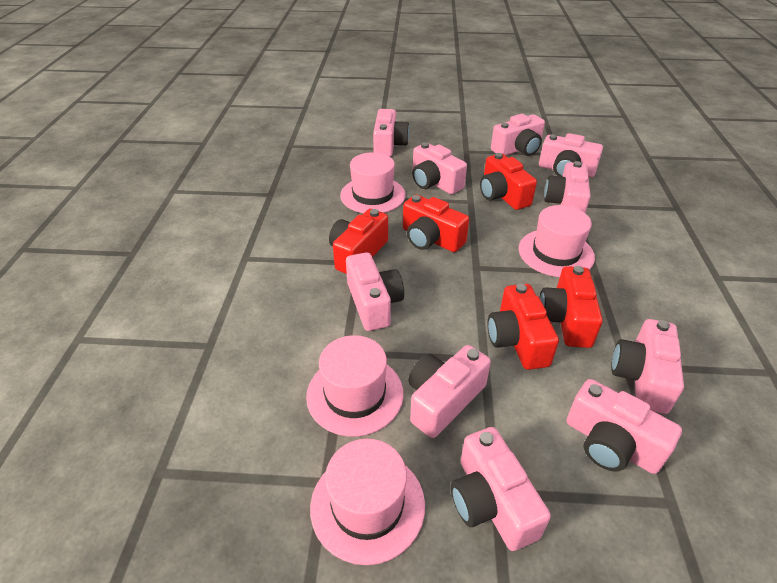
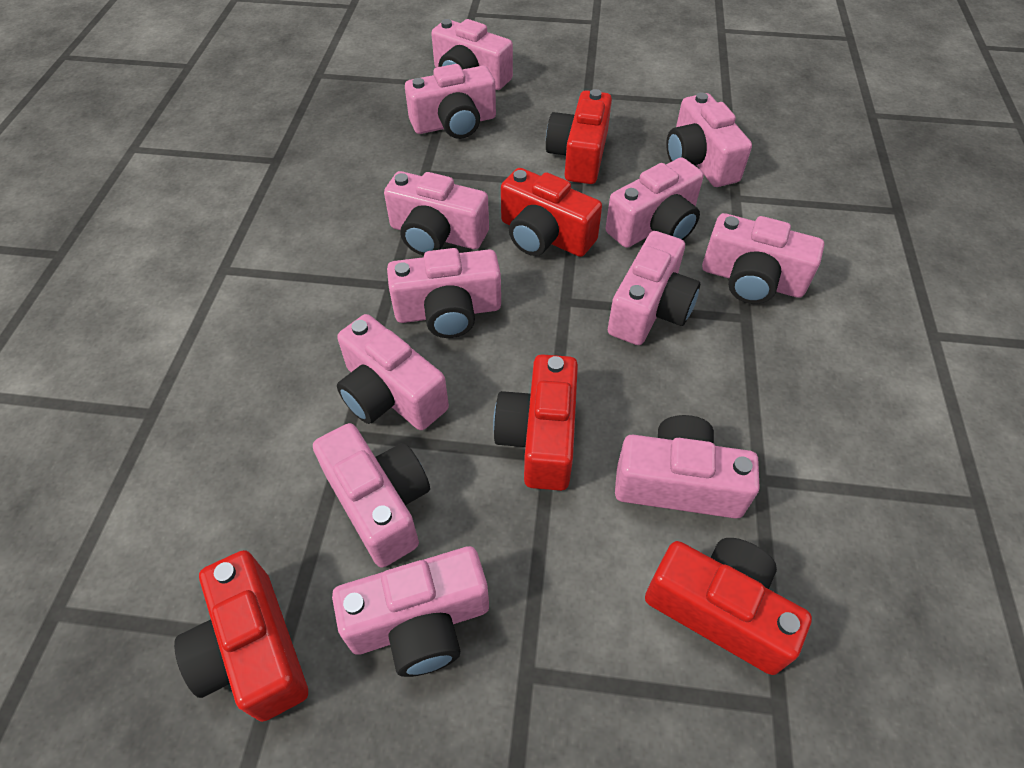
pink camera: [346,252,404,331] [373,109,409,157] [408,345,491,438] [412,142,467,194] [451,427,551,551] [491,114,545,156] [539,133,603,178] [544,161,590,213] [567,379,682,474] [611,319,684,414] = 10 -> [313,423,430,568] [332,546,489,677] [337,314,449,430] [384,171,489,256] [387,248,501,338] [405,64,496,139] [431,19,513,90] [606,157,704,248] [608,231,700,345] [615,415,760,519] [666,93,752,187] [702,213,824,304] = 12
pink hat: [306,335,404,437] [310,439,425,565] [340,152,406,213] [518,205,595,277] = 4 -> none = 0

